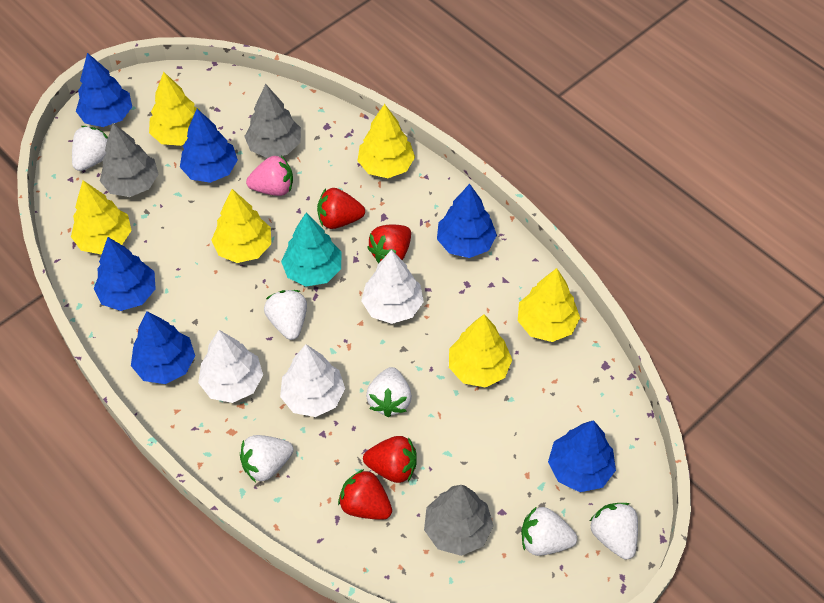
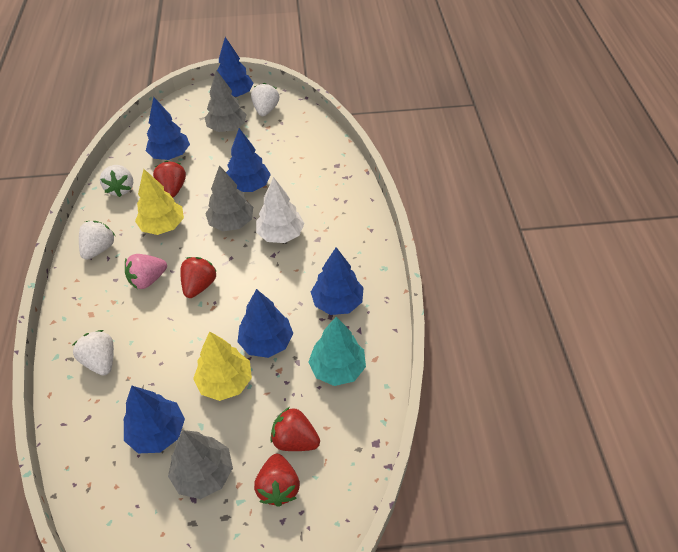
white strawberry: [72,126,108,171] [240,435,294,482] [264,290,307,340] [366,367,412,417] [521,506,577,556] [590,503,638,560] = 6 -> [73,330,114,376] [79,221,115,260] [100,165,133,197] [251,83,279,116] = 4
white tree: [198,330,263,403] [280,344,345,417] [361,250,424,324] = 3 -> [256,177,305,243] = 1
yellow tree: [71,180,132,254] [149,72,200,146] [212,189,271,263] [357,104,415,178] [449,315,512,388] [518,268,580,342] = 6 -> [135,169,184,235] [193,332,252,401] = 2

